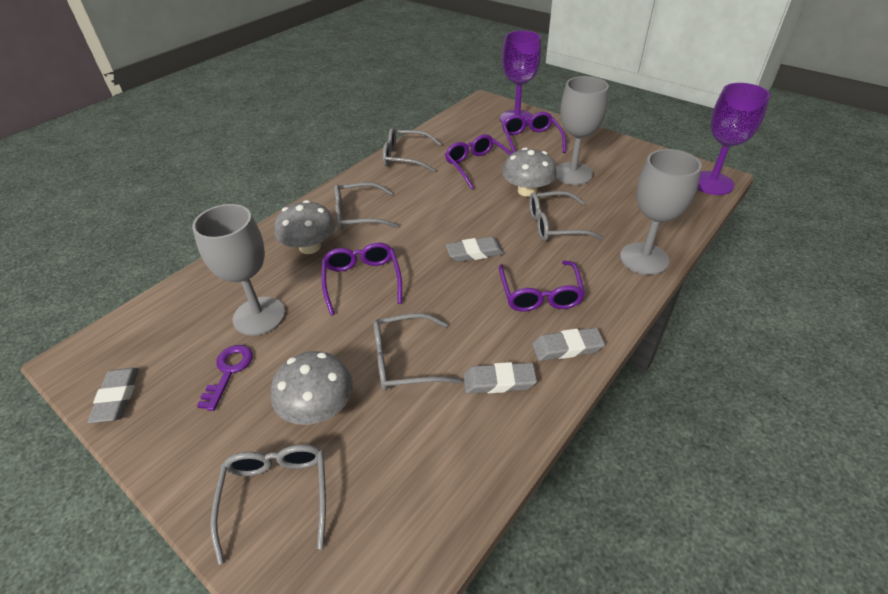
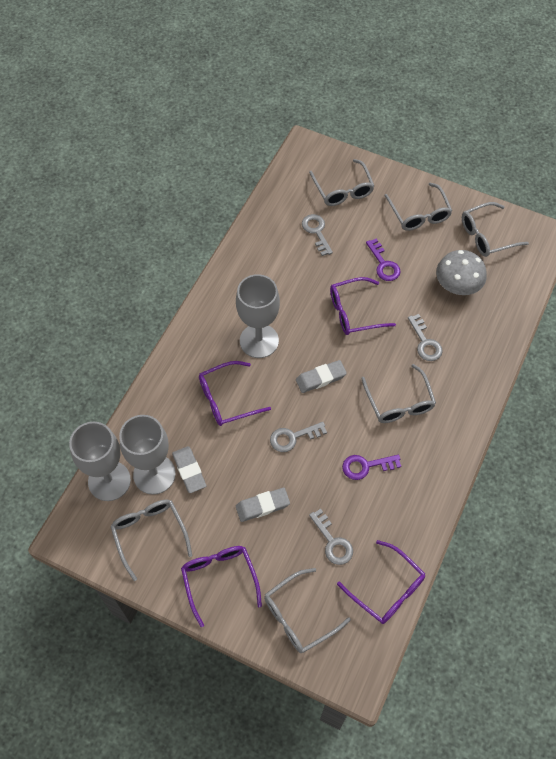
grey eraser: [88,368,139,423] [446,237,504,262] [463,362,537,394] [532,328,605,361] = 4 -> [172,446,206,493] [236,488,290,522] [296,360,347,393] = 3
grey glasses: [210,444,326,565] [335,182,399,231] [373,313,462,391] [383,128,442,172] [529,191,604,241] = 5 -> [110,499,192,581] [264,568,351,653] [309,159,374,206] [361,364,436,423] [384,183,452,231] [462,202,529,257] = 6
grey key: none = 0 -> [270,422,327,452] [302,214,333,256] [309,509,353,565] [408,314,443,361] = 4
grey mushroom: [271,351,353,425] [275,200,336,254] [502,148,557,197] = 3 -> [436,250,487,295] = 1
purple goblet: [500,31,541,126] [697,83,770,195] = 2 -> none = 0
purple key: [197,345,253,411] = 1 -> [342,455,401,480] [366,239,401,281] = 2

